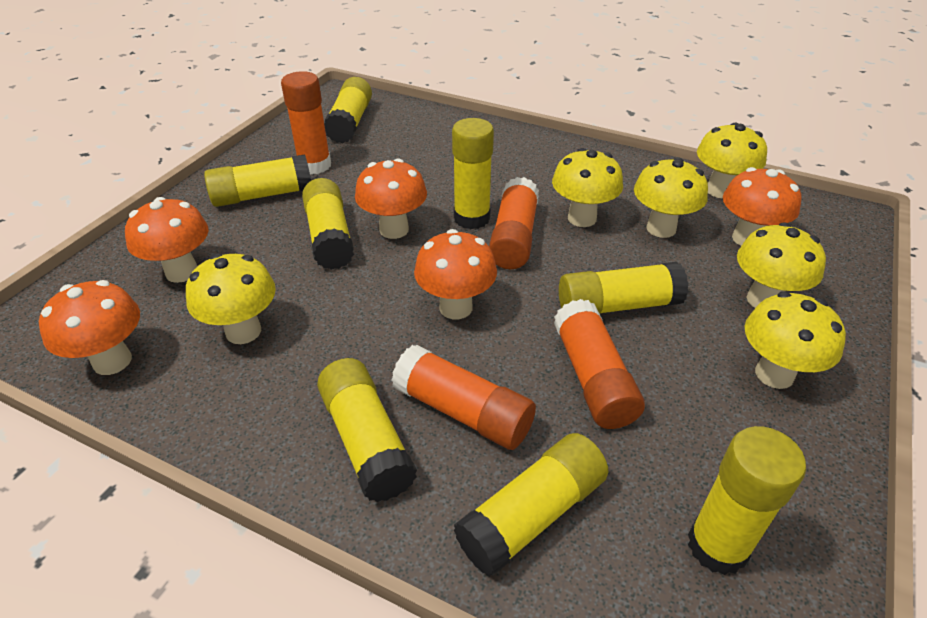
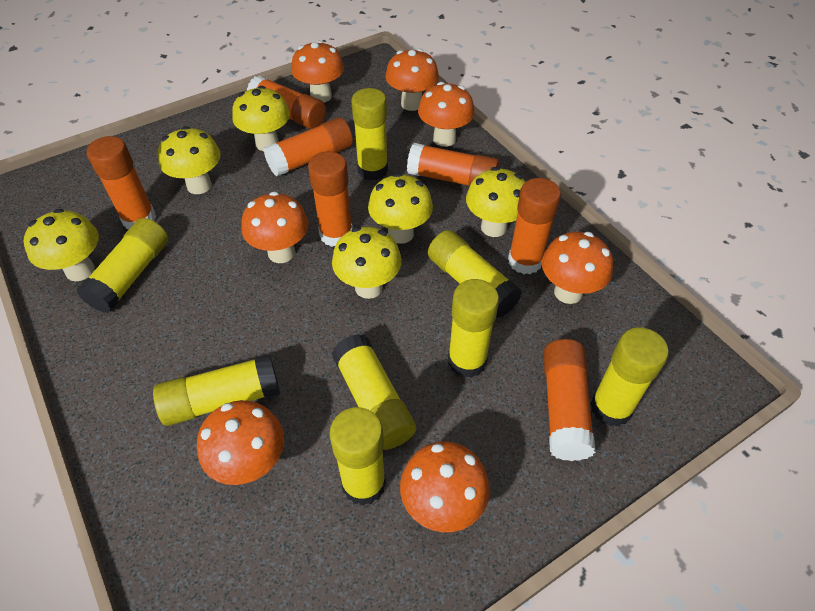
orange glue stick: [281,71,331,174] [391,345,536,450] [489,177,539,269] [554,299,645,429] = 4 -> [87,136,156,229] [247,75,326,129] [263,117,353,177] [308,151,353,247] [407,143,499,186] [508,178,561,274] [543,339,596,461] = 7
orange mushroom: [39,280,140,375] [125,197,209,283] [355,158,427,239] [414,229,497,319] [723,167,802,246] = 5 -> [197,400,284,485] [242,191,309,263] [291,40,344,103] [385,49,439,111] [400,442,490,532] [418,82,475,147] [542,232,613,304] = 7

